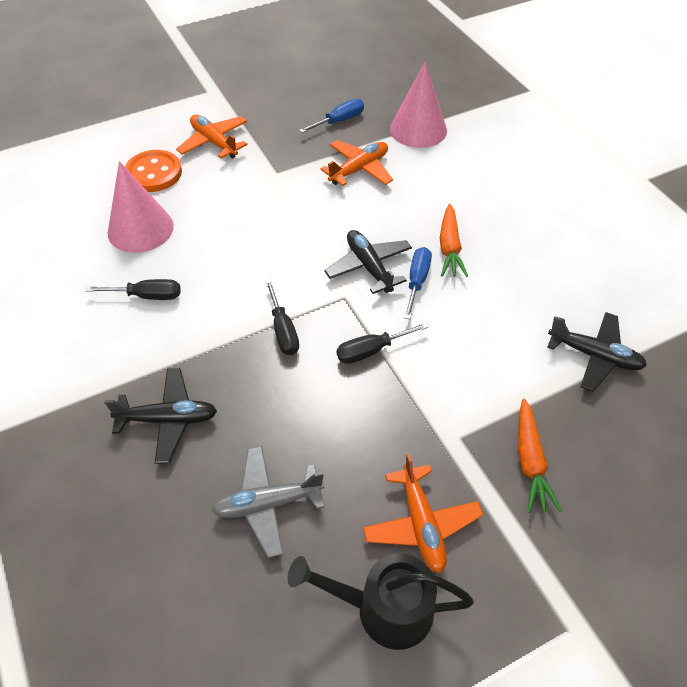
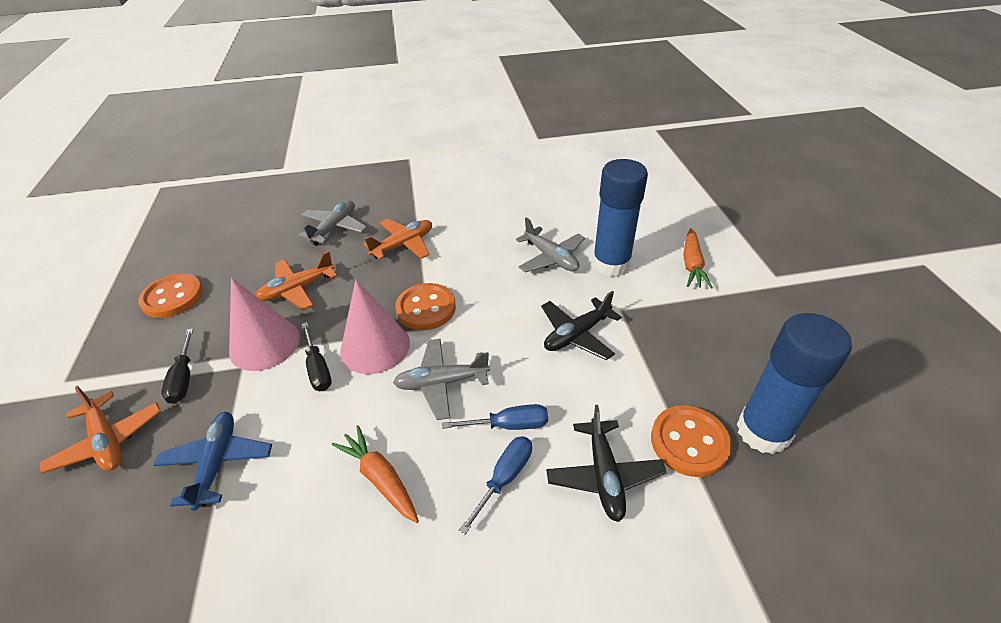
black plane: [104,368,217,464] [324,230,412,294] [548,312,647,392] = 3 -> [541,291,622,360] [546,405,667,522] = 2
black screwdriver: [85,279,181,300] [265,279,299,355] [337,322,429,364] = 3 -> [161,328,193,404] [301,322,332,391] = 2
black watering can: [288,553,474,650] = 1 -> none = 0
blue glue stick: none = 0 -> [592,159,648,277] [736,313,852,454] = 2
blue plane: none = 0 -> [153,412,272,511] = 1
grey plane: [212,446,325,558] = 1 -> [298,201,367,246] [393,339,490,420] [516,217,585,272] = 3
orange button: [125,150,182,192] = 1 -> [138,273,203,318] [395,283,456,330] [651,405,732,477] = 3

